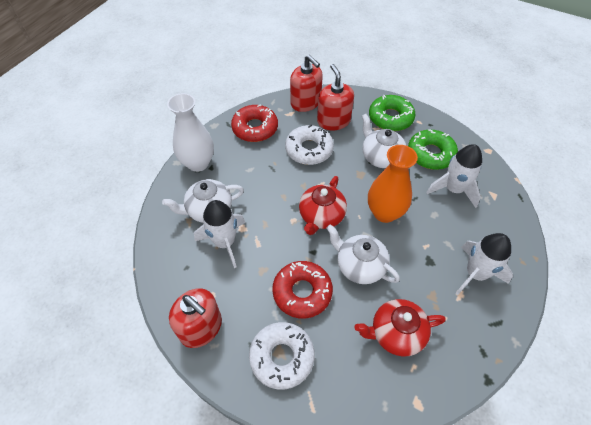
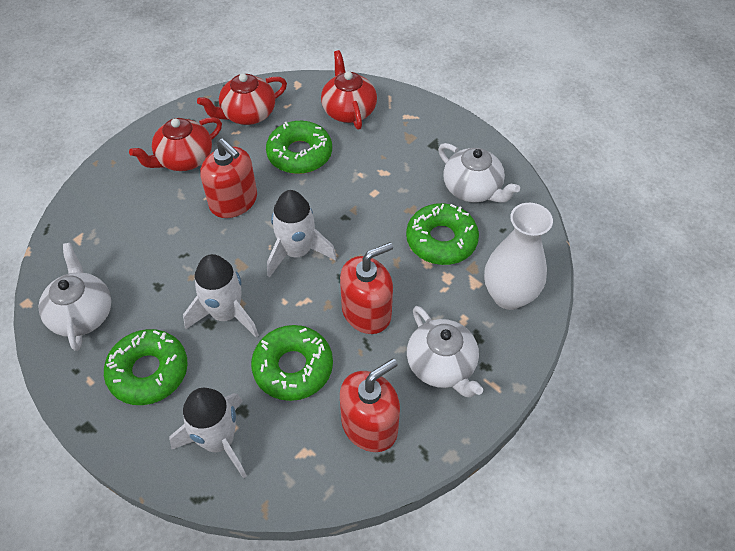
green donut: [369,95,415,131] [408,129,458,170] = 2 -> [104,329,188,405] [251,325,333,401] [266,121,332,174] [406,203,479,265] = 4
orange vase: [368,145,418,223] = 1 -> none = 0
red donut: [231,104,278,142] [272,261,333,319] = 2 -> none = 0
red teapot: [299,176,347,235] [354,299,446,356] = 2 -> [129,117,222,171] [197,73,287,125] [321,50,377,129] = 3
white donut: [249,322,315,390] [285,125,334,165] = 2 -> none = 0

